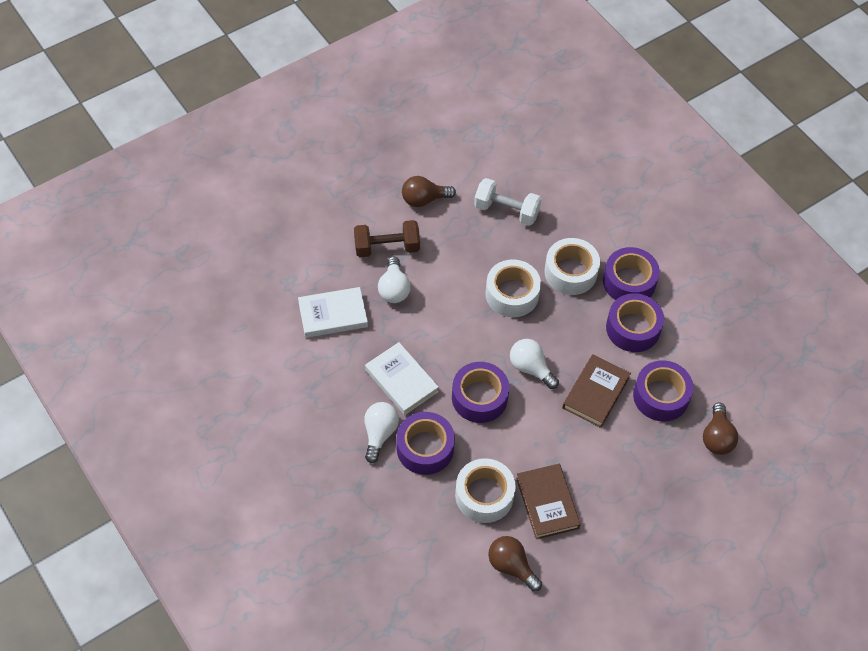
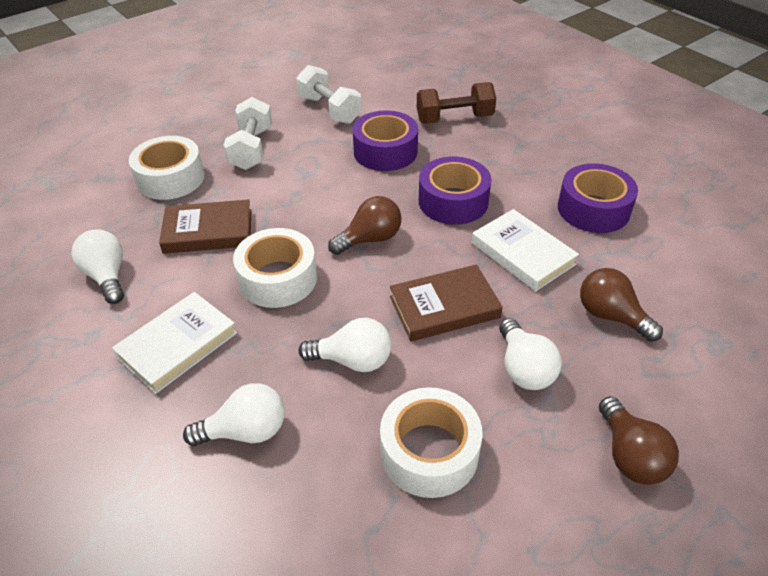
purple tape: [397,412,455,475] [452,362,509,423] [603,247,660,300] [606,293,664,352] [633,360,694,422] = 5 -> [352,110,418,171] [419,156,492,225] [558,163,638,233] = 3
white dumbbell: [474,178,542,226] = 1 -> [224,97,272,170] [296,65,362,124] = 2
white light bulb: [364,402,399,463] [378,257,411,303] [510,339,559,389] = 3 -> [71,229,124,304] [183,383,284,446] [298,318,391,372] [499,318,562,390] = 4

